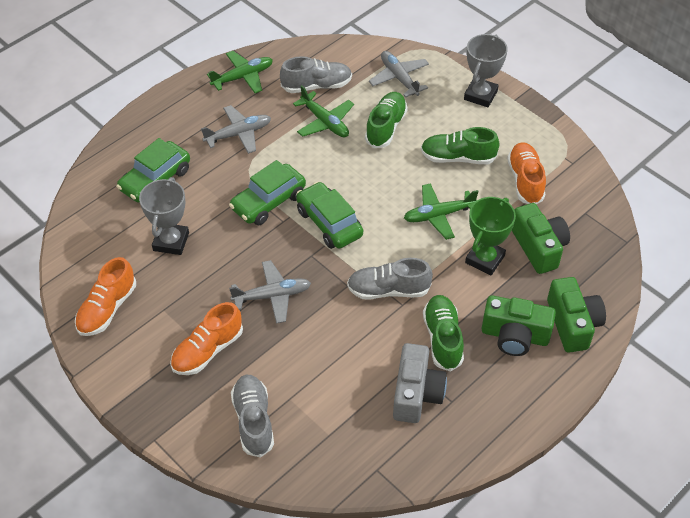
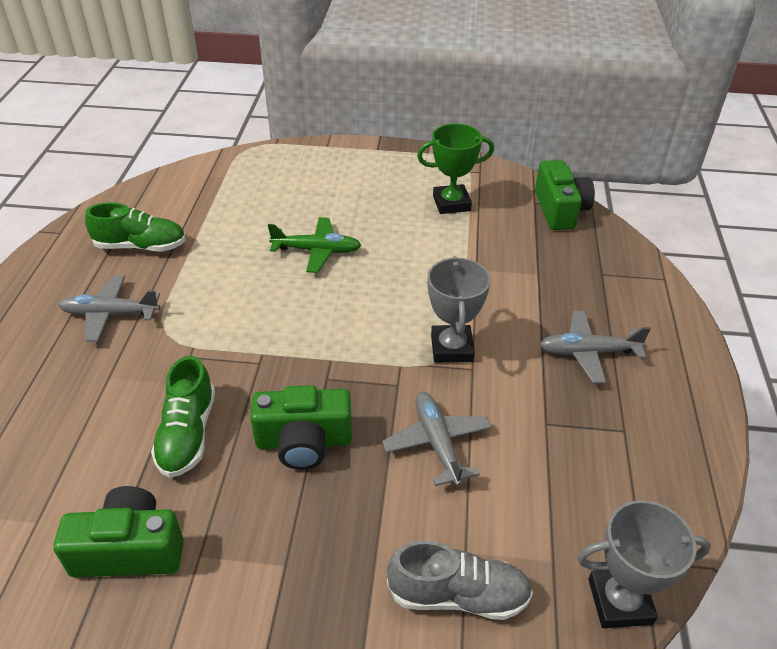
green car: [116,138,190,202] [229,160,306,225] [296,182,363,249] = 3 -> none = 0
green plane: [207,51,273,93] [293,85,354,137] [404,183,479,240] = 3 -> [268,217,361,273] = 1
green shoe: [365,92,407,148] [421,127,499,164] [423,295,464,372] = 3 -> [85,202,186,252] [151,356,215,478] = 2
grey camera: [393,343,447,423] = 1 -> none = 0
grey shoe: [231,375,274,458] [280,56,352,93] [347,258,433,300] = 3 -> [387,540,533,620] = 1
orange shoe: [75,257,136,336] [170,302,243,375] [507,142,546,204] = 3 -> none = 0

